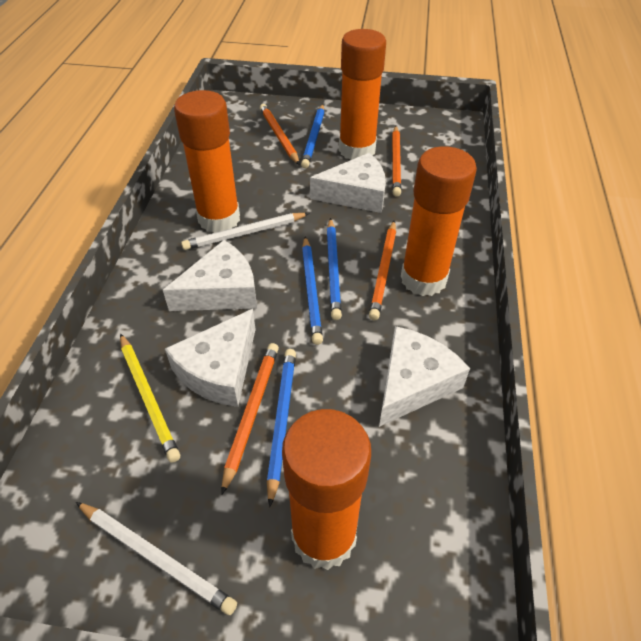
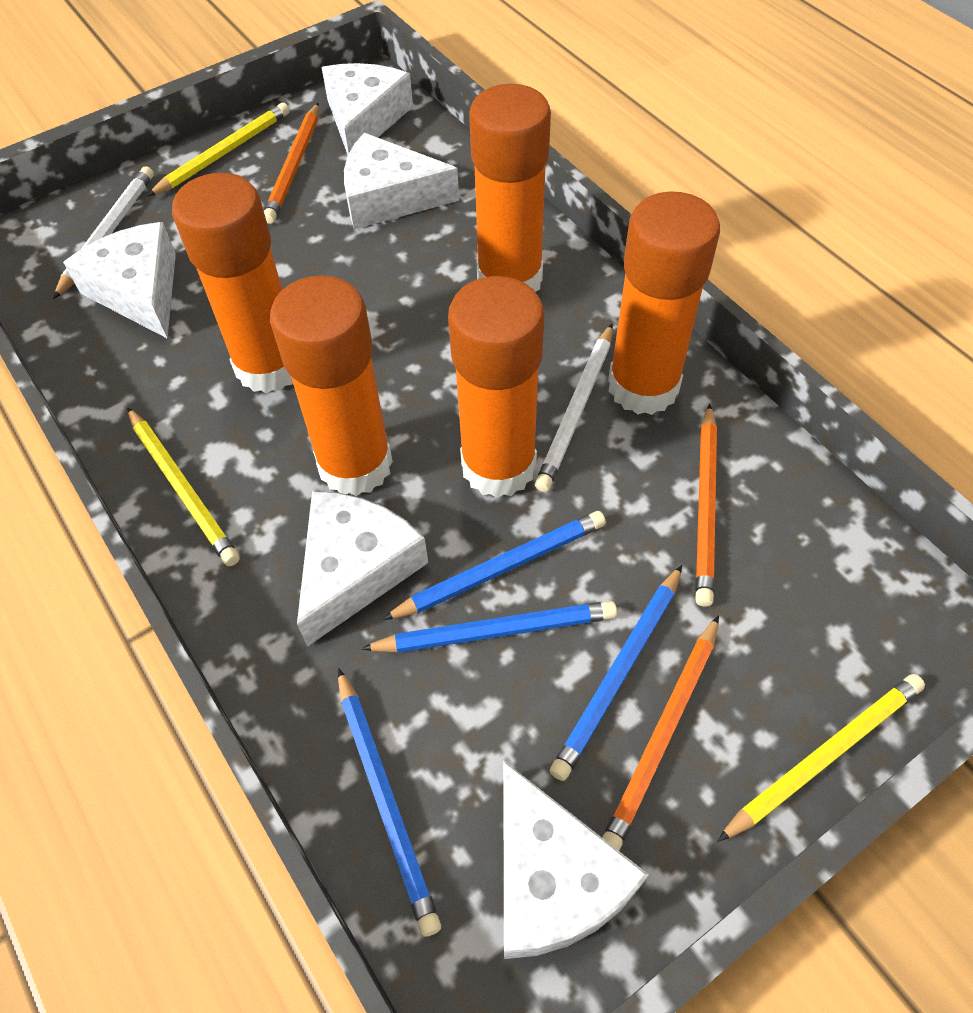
orange glue stick: [174,90,240,233] [282,409,371,570] [339,29,386,160] [401,146,477,296] = 4 -> [172,173,293,393] [270,275,393,496] [448,276,544,498] [469,84,551,292] [608,191,720,415] = 5
orange pencil: [221,343,279,495] [260,104,300,165] [369,221,396,320] [392,126,401,197] = 4 -> [264,103,319,224] [602,615,719,851] [695,403,717,606] = 3
white cheese: [163,240,257,311] [165,309,256,407] [310,153,386,213] [379,326,470,427] = 4 -> [63,222,176,339] [297,491,428,647] [321,63,413,155] [344,133,459,229] [503,760,649,959] = 5
yellow pencil: [120,333,180,463] = 1 -> [127,407,240,566] [147,102,290,196] [717,674,925,842] = 3

